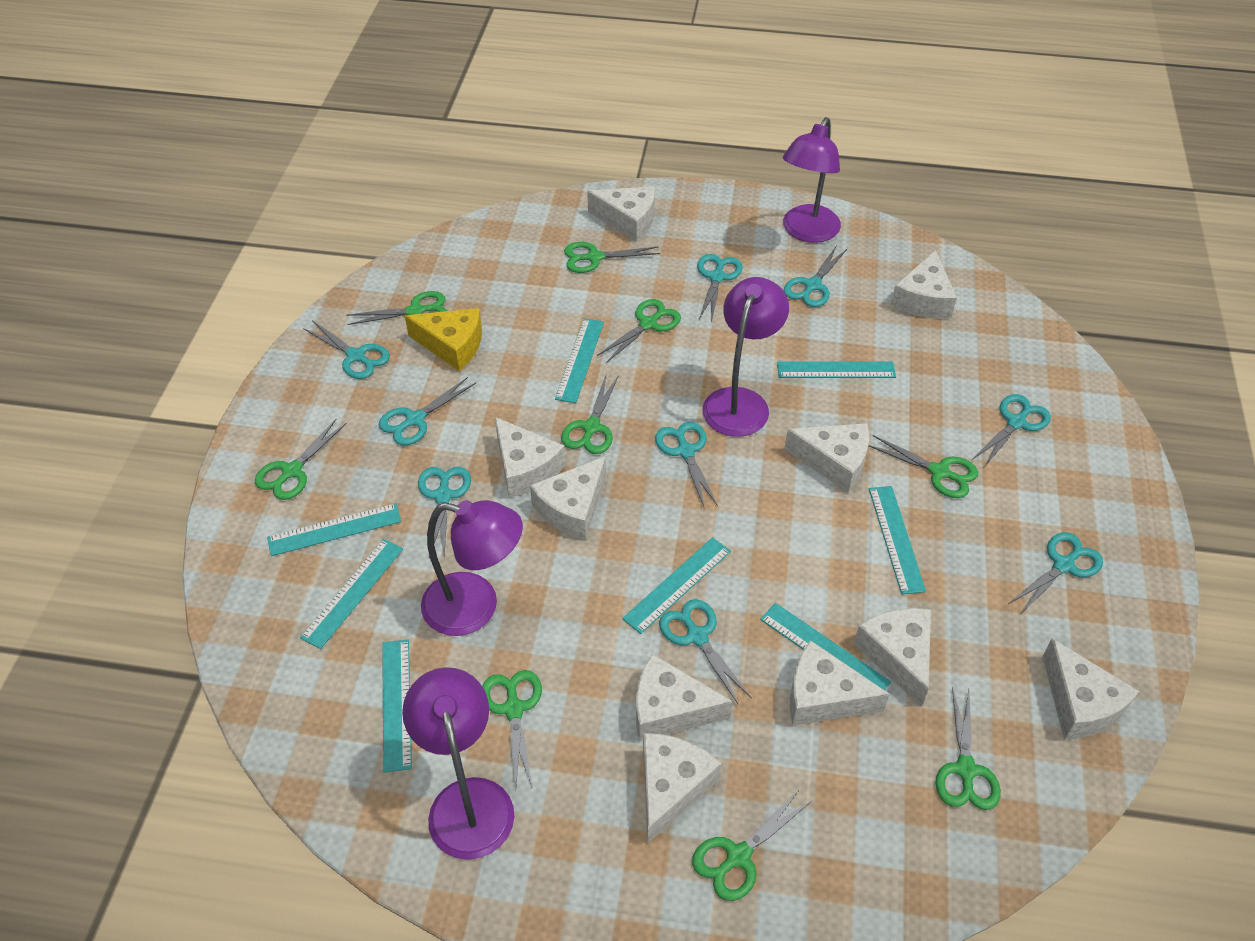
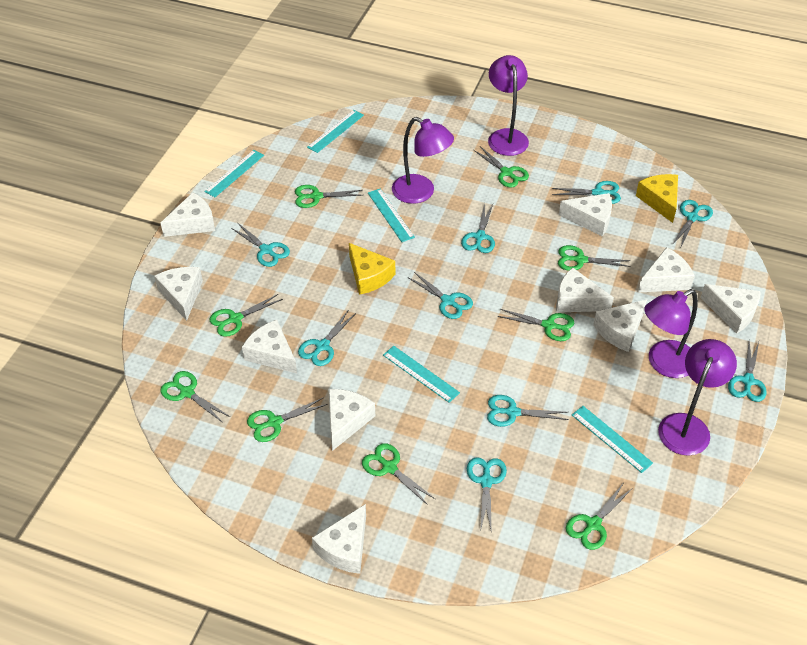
turquoise ruler: [267,503,401,556] [300,539,403,649] [382,639,412,773] [555,318,604,403] [622,537,731,634] [760,603,891,690] [777,361,896,378] [869,486,926,595] = 8 -> [204,150,264,197] [307,110,364,153] [368,188,415,242] [383,346,460,403] [572,406,653,473] = 5
yellow cheese: [405,308,482,371] = 1 -> [349,243,395,295] [636,174,678,223] = 2

